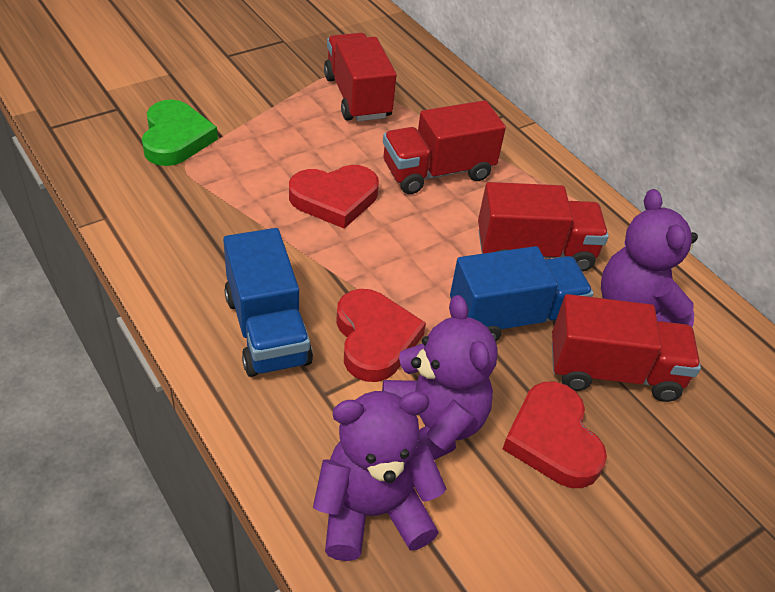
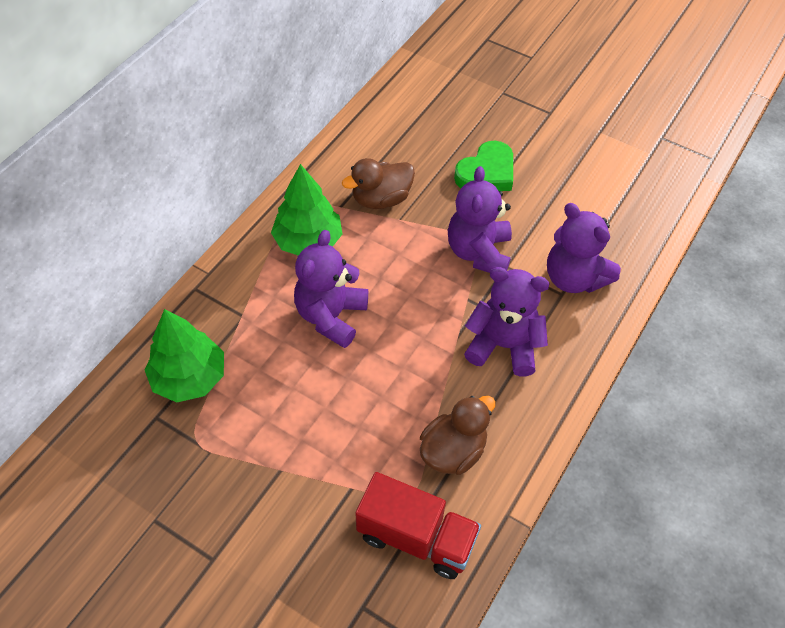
blue truck: [223,228,313,377] [450,246,593,341] = 2 -> none = 0
brown duck: none = 0 -> [342,158,415,209] [420,396,496,475] = 2
green tree: none = 0 -> [144,309,224,402] [271,164,343,255] = 2
purple teddy bear: [313,391,446,561] [382,295,498,460] [601,189,698,327] = 3 -> [294,230,368,348] [448,166,512,273] [464,267,550,376] [547,203,621,293] = 4
red heart: [289,165,379,229] [336,289,426,382] [503,382,607,488] = 3 -> none = 0
red truck: [324,33,397,122] [383,100,506,194] [478,182,609,272] [552,294,701,402] = 4 -> [355,472,481,579] = 1

